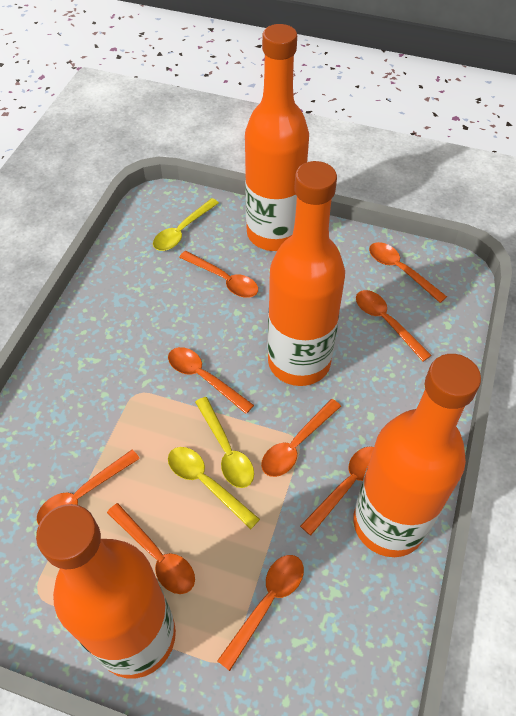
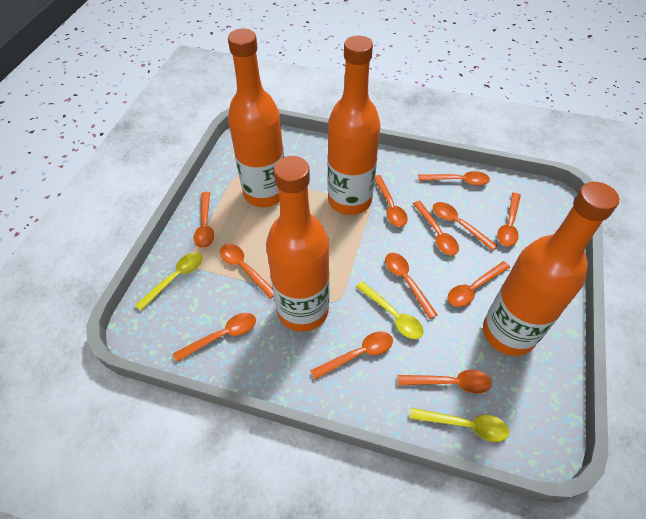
orange spoon: [37,450,140,525] [107,503,195,594] [168,347,254,414] [179,251,258,298] [217,555,304,671] [261,399,341,477] [300,447,374,536] [356,290,432,362] [369,242,447,303] = 9 -> [173,313,256,362] [193,192,214,248] [220,244,274,299] [310,331,393,380] [375,175,408,227] [385,253,438,319] [397,370,492,394] [413,201,459,255] [418,171,490,186] [433,202,498,251] [448,261,510,307] [497,193,521,247] = 12

